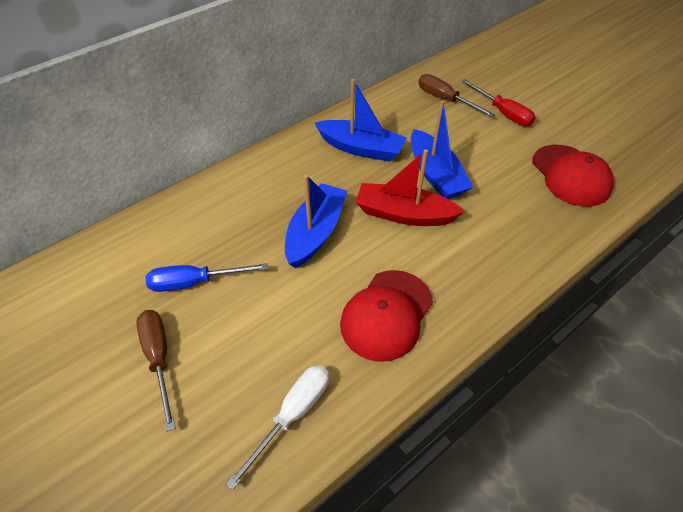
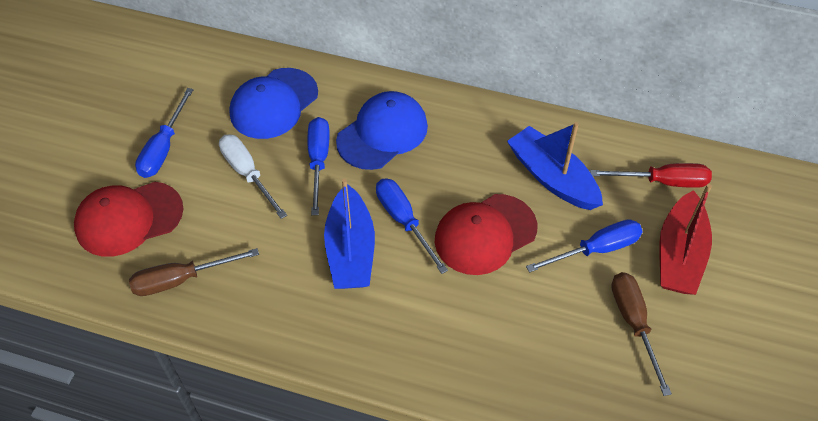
blue boat: [285,175,347,268] [315,79,407,162] [411,100,473,199] = 3 -> [324,179,375,289] [507,122,603,210] = 2
blue cap: none = 0 -> [229,68,318,139] [336,91,428,170] = 2
blue screwdriver: [146,263,268,292] = 1 -> [135,88,194,178] [307,117,330,215] [376,179,448,274] [526,219,643,273] = 4

